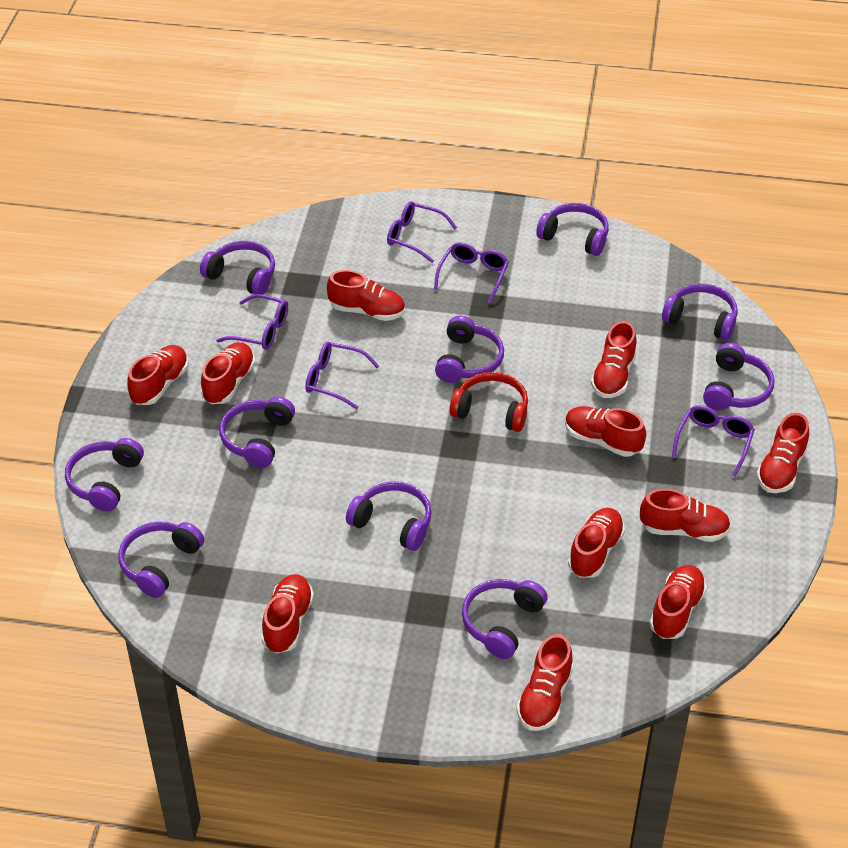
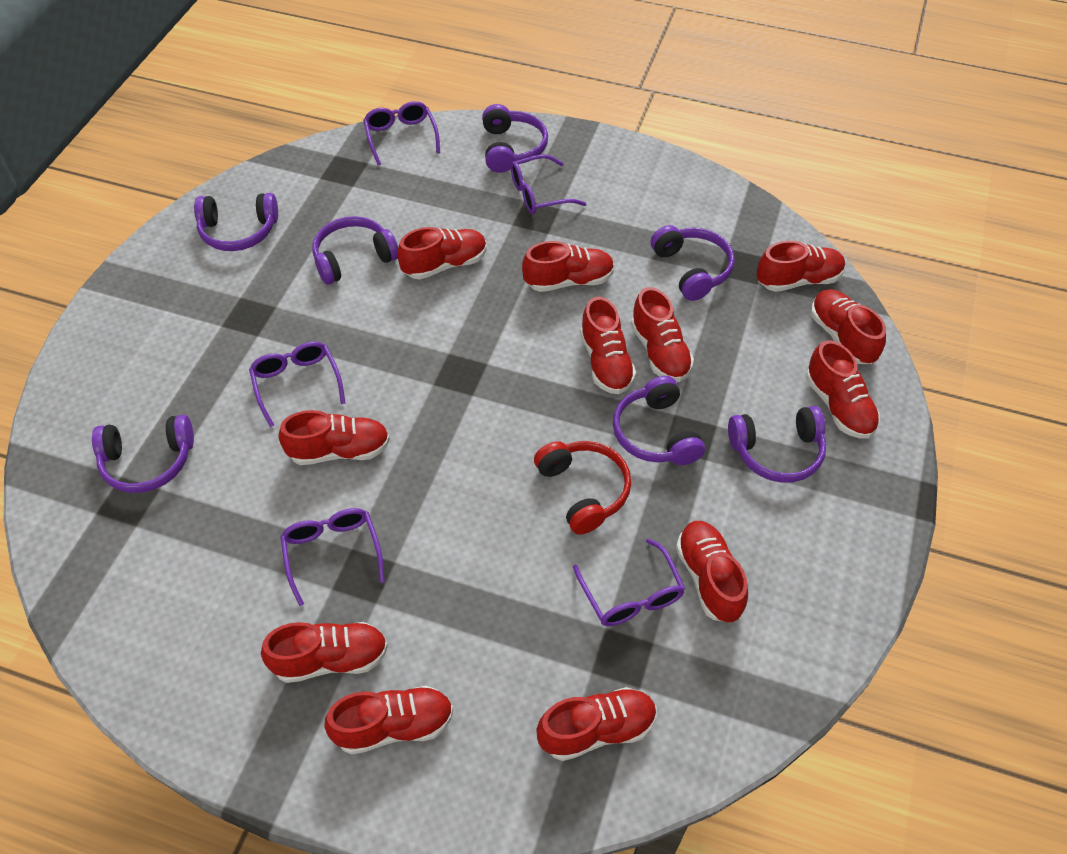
purple headphones: [65,438,144,512] [118,521,204,598] [200,241,275,295] [219,397,295,468] [346,481,432,551] [435,316,504,383] [462,579,548,659] [536,203,609,256] [662,283,738,341] [703,343,774,410] = 10 -> [92,415,194,493] [194,193,278,251] [312,216,398,285] [482,104,548,173] [613,376,705,465] [651,225,735,301] [728,406,826,482] = 7
red shoe: [127,345,189,405] [201,342,255,404] [262,574,314,654] [327,270,405,321] [516,634,573,731] [565,406,646,457] [568,508,625,578] [591,321,637,398] [640,489,731,542] [650,565,707,639] [756,413,809,493] = 11 -> [261,622,388,683] [279,410,390,465] [324,686,453,755] [397,227,487,280] [522,241,614,292] [536,687,657,761] [580,297,636,394] [631,287,694,382] [676,521,748,622] [757,241,845,292] [806,340,880,439] [811,289,886,364] = 12

